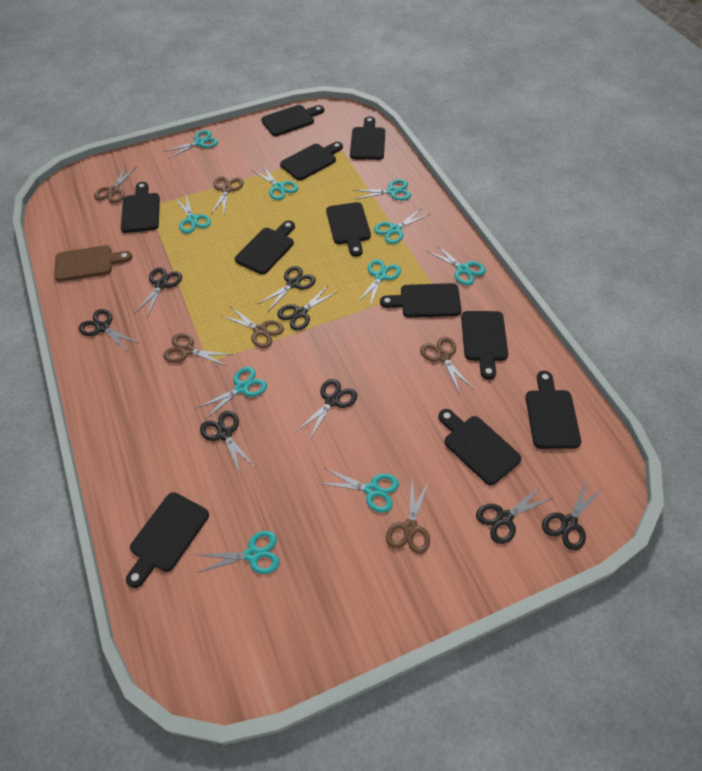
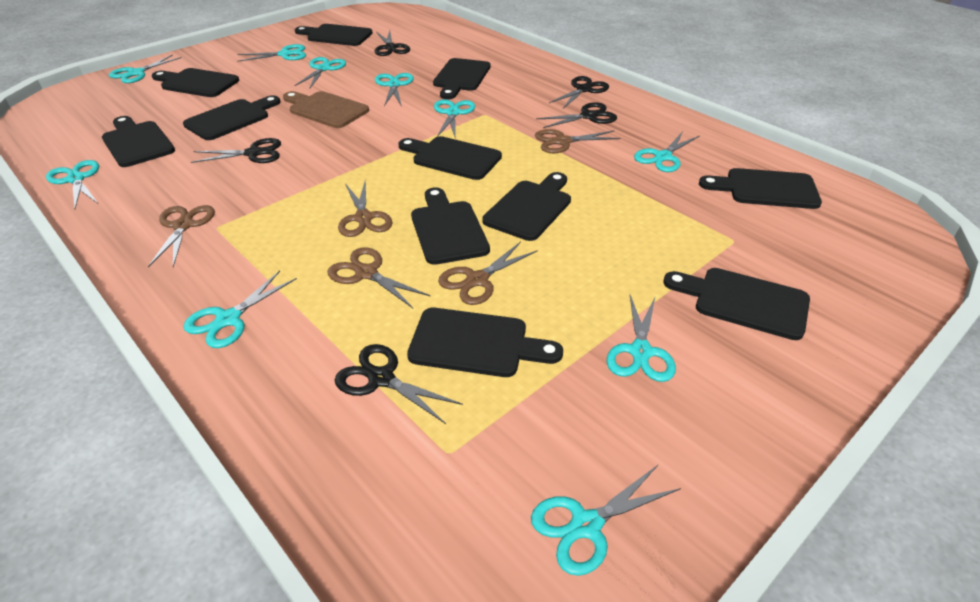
black scissors: [79,309,138,352] [134,268,182,318] [200,411,254,475] [258,266,316,311] [277,285,337,331] [297,379,357,440] [476,485,553,544] [542,478,603,551] = 8 -> [191,138,281,163] [335,344,463,424] [374,30,410,56] [536,102,617,128] [549,76,609,109] = 5
brown scissors: [94,166,136,203] [163,333,233,366] [211,176,244,215] [221,306,284,348] [386,480,430,554] [420,337,473,394] = 6 -> [148,205,215,267] [327,247,430,308] [338,180,393,237] [438,242,538,305] [535,129,621,153] = 5

